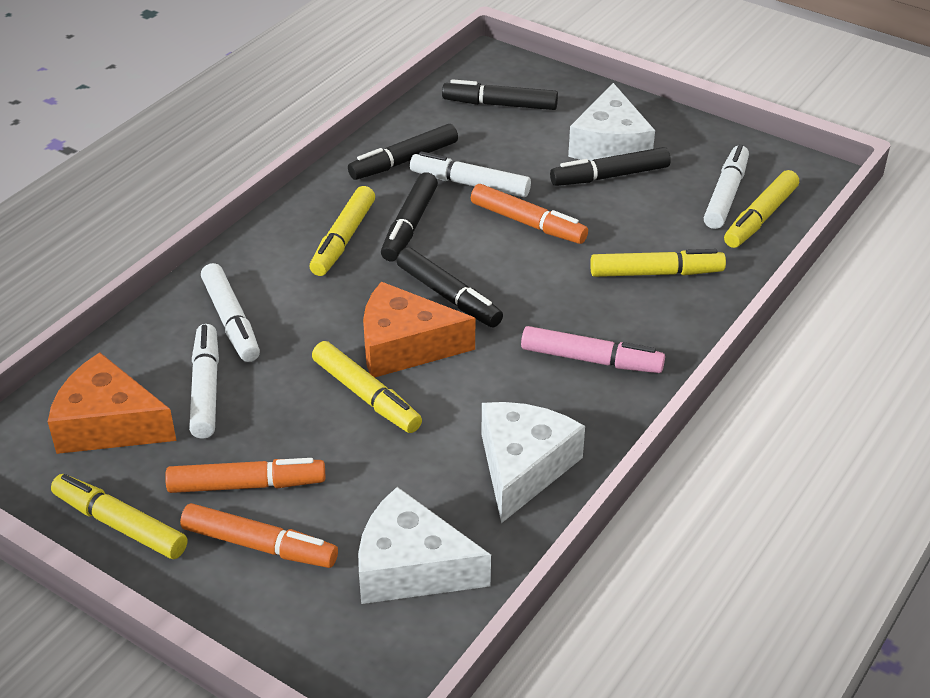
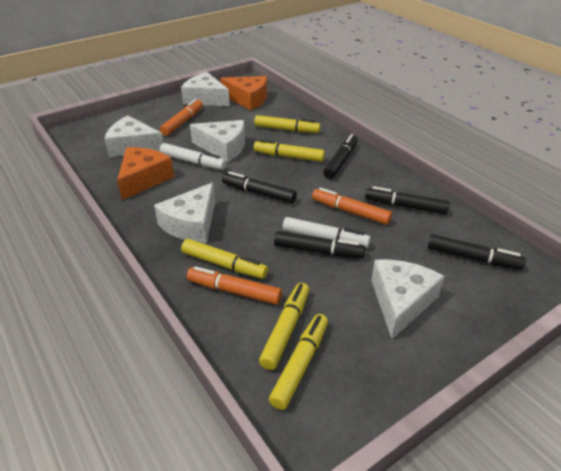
pink marker: [521,326,665,373] = 1 -> none = 0
white cheese: [358,487,491,604] [481,402,585,523] [568,83,655,161] = 3 -> [104,116,164,157] [154,183,215,243] [181,72,230,106] [190,120,245,162] [371,259,445,339] = 5
white marker: [189,324,219,439] [201,263,260,362] [410,151,531,197] [704,144,749,229] = 4 -> [160,143,226,170] [283,217,370,248] = 2

